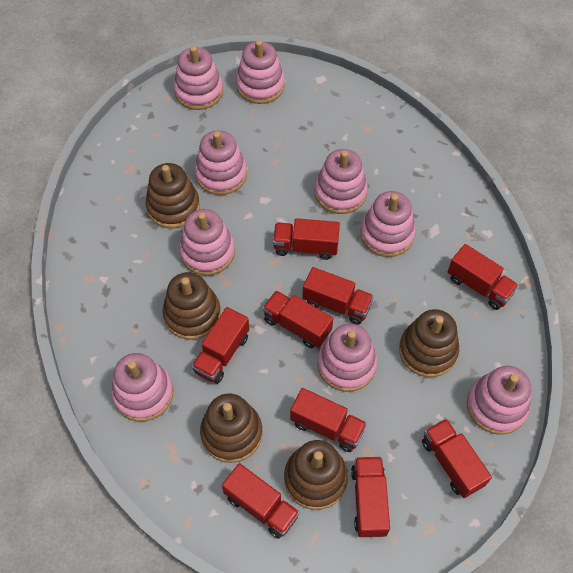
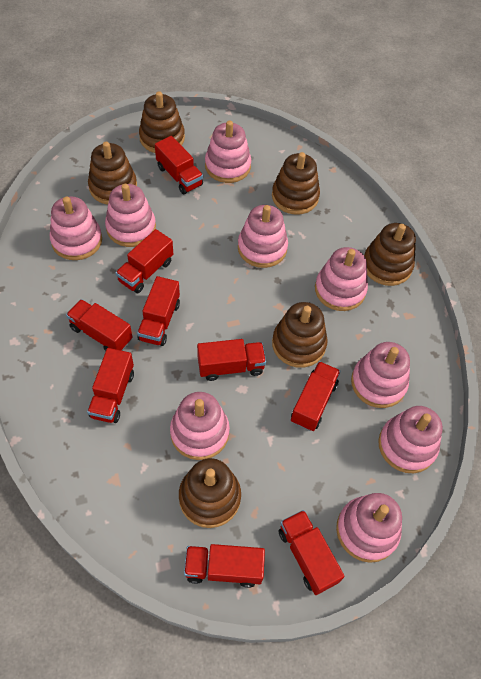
brown stacking toy: [146,163,200,229] [163,272,221,340] [200,394,263,463] [284,440,348,510] [399,309,459,377] = 5 -> [88,142,137,205] [139,91,185,153] [179,458,241,528] [272,152,320,215] [272,302,328,368] [364,223,416,286] = 6

